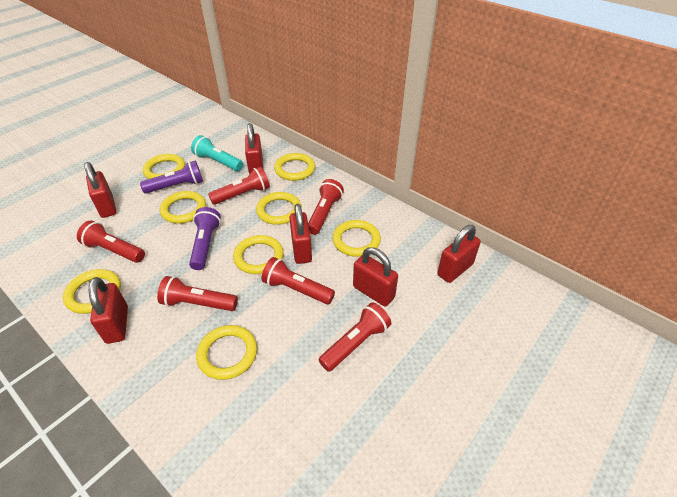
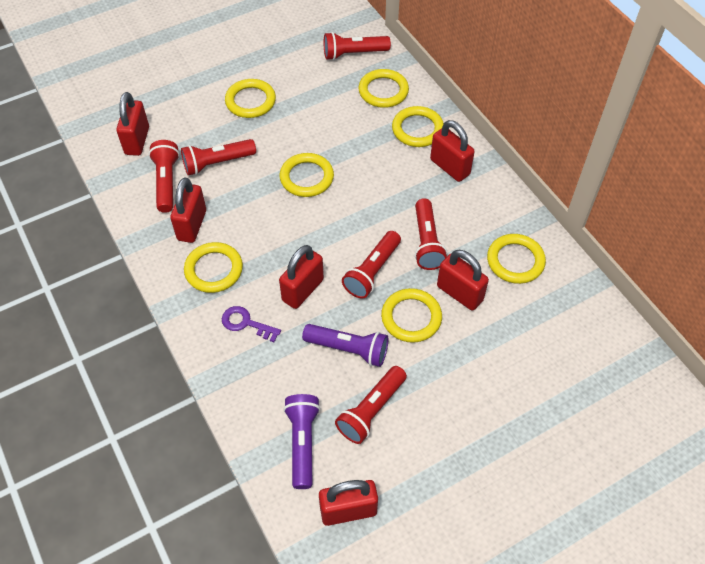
purple key: none = 0 -> [222,306,281,342] = 1
turquoise flashlight: [191,135,243,171] = 1 -> none = 0
yellow ring: [63,269,121,314] [143,154,185,179] [160,191,206,224] [196,325,257,380] [233,235,284,274] [256,192,302,225] [274,153,315,181] [332,220,381,257] = 8 -> [184,242,243,293] [225,79,276,118] [279,153,334,197] [358,69,409,108] [381,288,442,343] [392,106,444,147] [487,234,546,284] = 7

